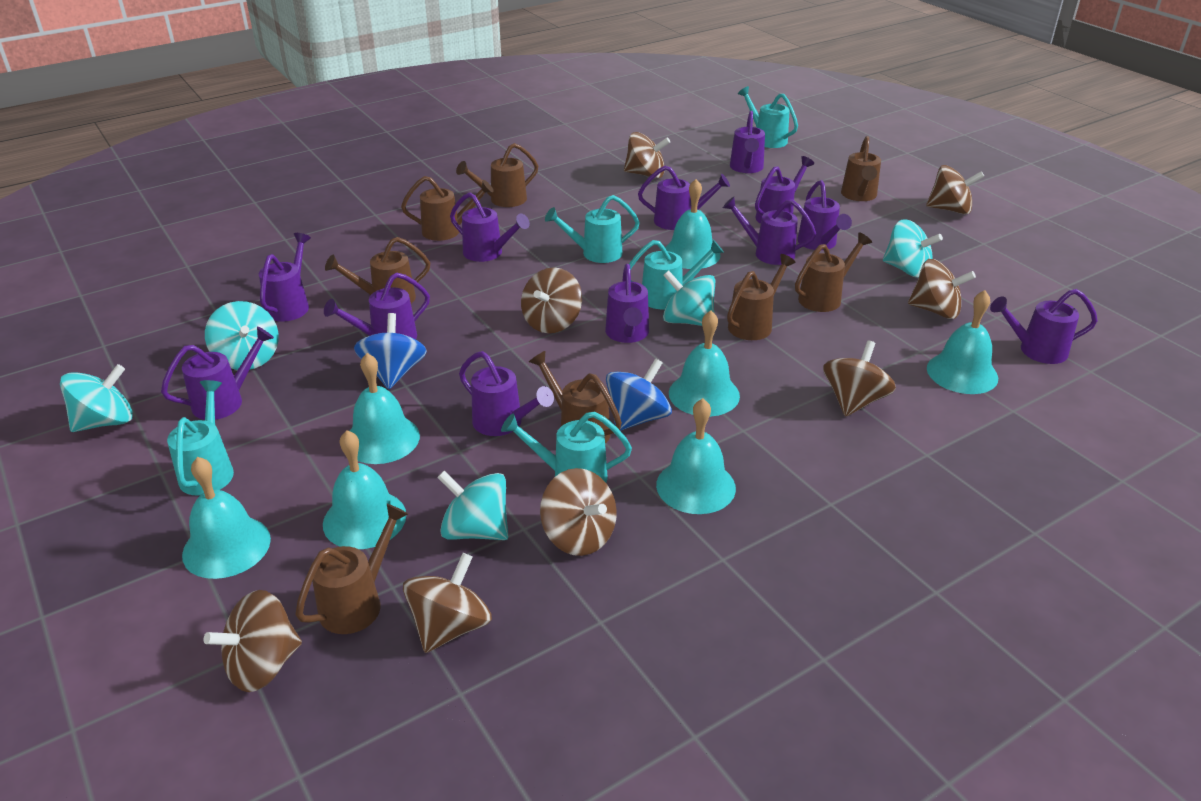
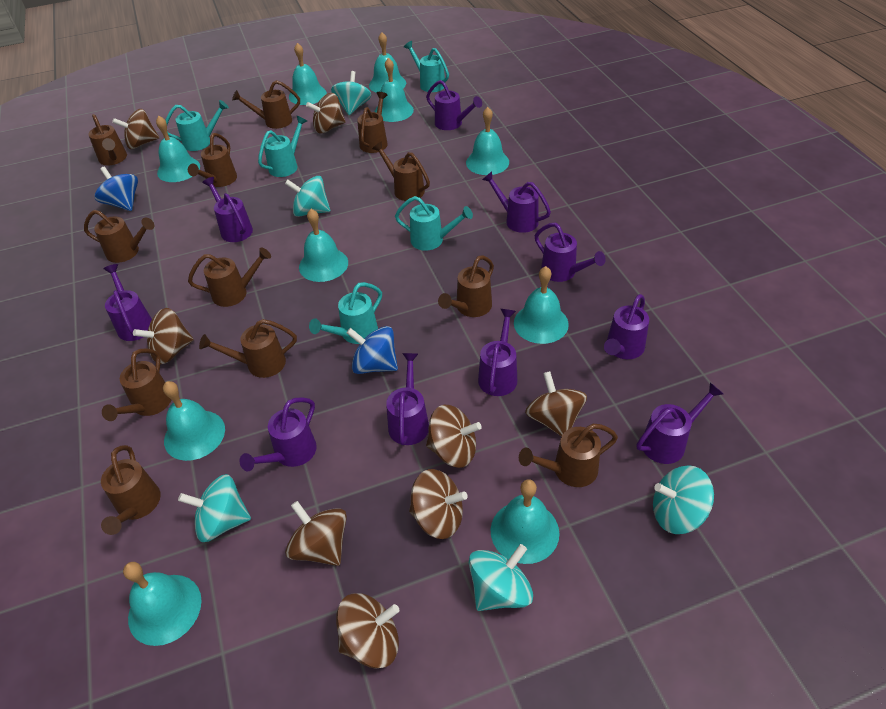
brown watering can: [295,503,408,634] [325,237,430,304] [401,176,494,241] [456,143,538,207] [529,351,622,444] [727,254,796,340] [795,232,872,312] [841,136,881,201] = 8 -> [84,210,154,263] [88,114,127,165] [101,445,161,535] [102,348,171,421] [188,133,237,187] [188,247,271,307] [199,319,297,378] [232,80,300,129] [357,92,388,153] [372,141,430,201] [438,255,494,317] [519,424,618,487] = 12
purple watering can: [161,327,274,420] [259,233,311,322] [324,272,430,340] [450,192,530,262] [459,351,554,436] [605,264,649,343] [638,166,730,230] [723,197,816,265] [730,111,765,173] [755,156,814,224] [797,180,852,250] [990,289,1098,364] = 12 -> [103,264,152,341] [202,177,253,242] [240,397,317,471] [386,353,429,445] [426,80,482,130] [478,309,517,396] [482,171,551,233] [535,223,606,282] [604,294,649,359] [637,382,723,464] = 10
turquoise bell: [182,457,271,579] [323,430,406,549] [350,353,420,464] [656,398,736,514] [665,179,720,269] [669,310,740,417] [927,290,998,394] = 7 -> [123,562,202,646] [156,116,200,182] [163,381,225,461] [289,43,327,105] [299,209,348,282] [369,32,406,92] [375,58,414,122] [466,107,509,175] [490,479,559,564] [514,266,569,344] = 10

